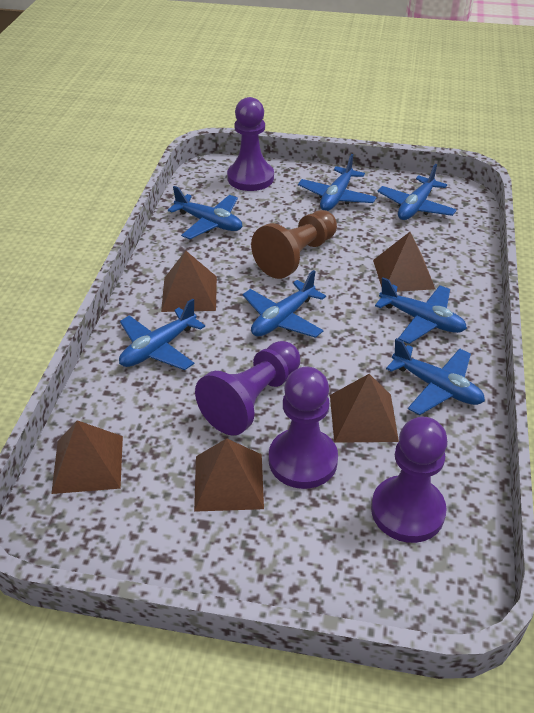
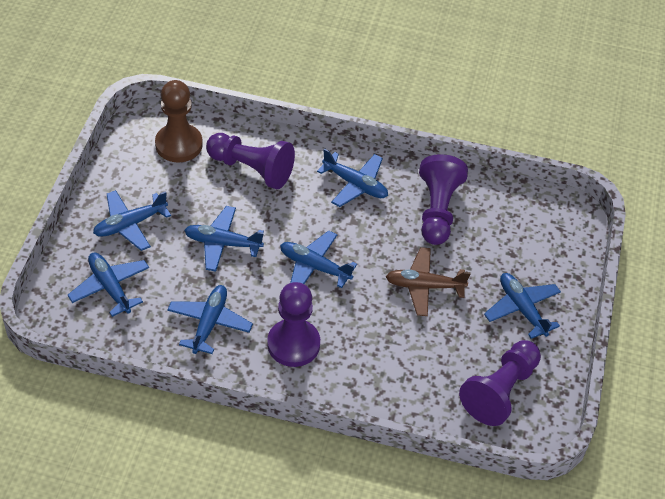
brown plane: none = 0 -> [386,247,470,316] = 1
brown pyramid: [51,420,123,494] [161,251,217,312] [194,438,264,512] [330,374,399,443] [373,232,435,292] = 5 -> none = 0

